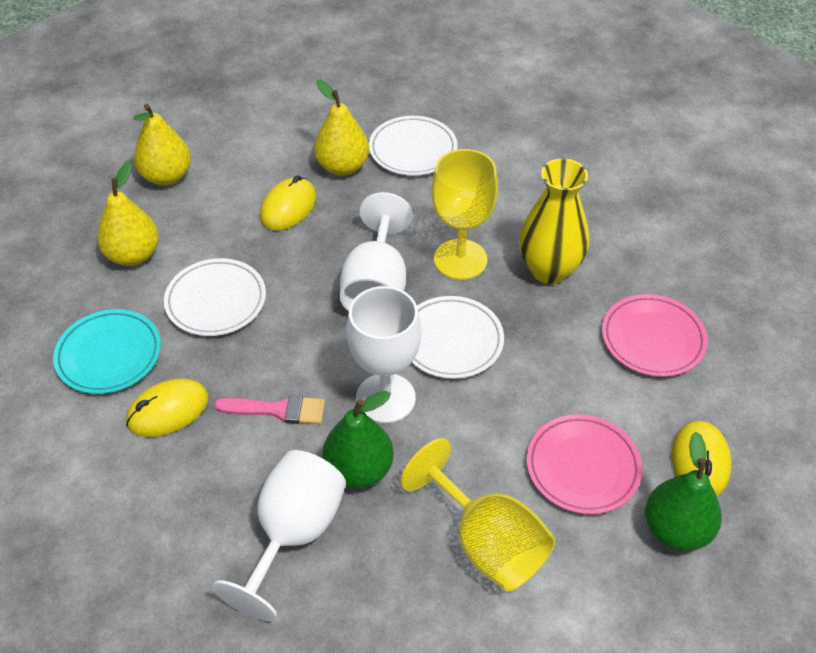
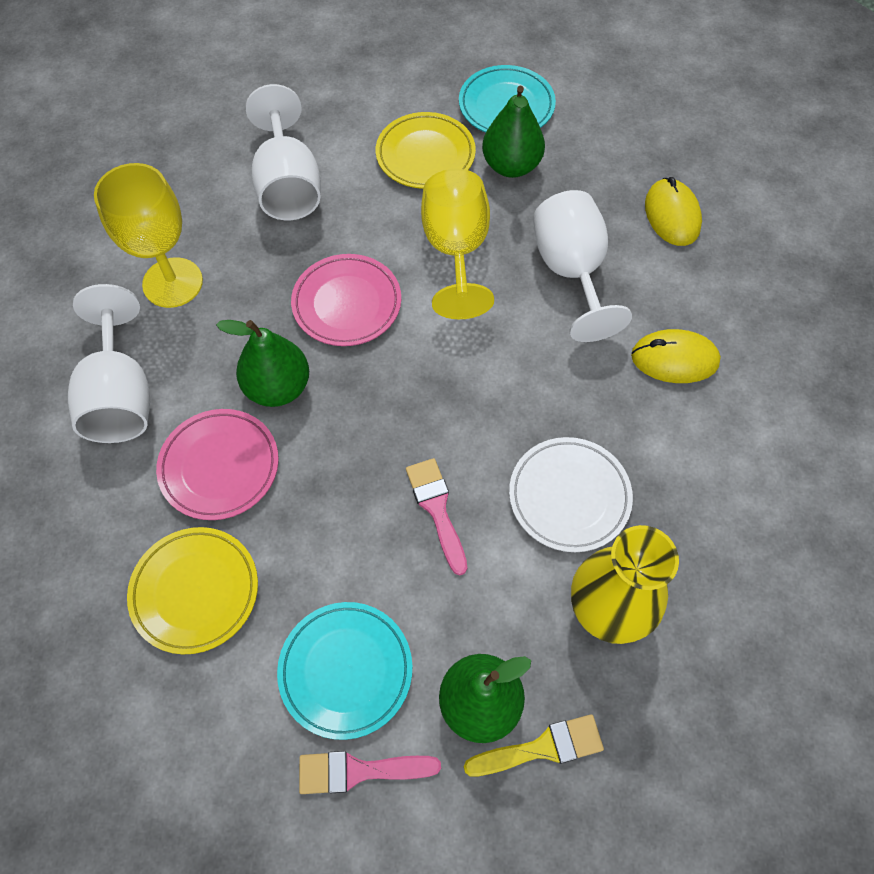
green pear: [322,391,393,488] [645,432,722,551] = 2 -> [216,320,309,407] [439,654,531,743] [482,85,545,178] = 3
pink brush: [214,395,325,424] = 1 -> [299,751,441,794] [406,458,467,575] = 2
turquoise plate: [53,309,161,394] = 1 -> [277,602,412,740] [459,65,556,132] = 2
white plate: [164,258,266,336] [369,116,457,176] [412,296,504,379] = 3 -> [509,437,633,552] = 1
yellow brush: none = 0 -> [464,714,604,776] = 1
yellow mouse: [126,378,209,437] [260,175,316,230] [672,421,731,496] = 3 -> [631,329,721,383] [645,177,702,246] = 2
yellow pear: [97,162,159,266] [133,104,191,185] [314,80,369,176] = 3 -> none = 0
yellow plate: none = 0 -> [127,527,258,654] [376,112,476,189] = 2

